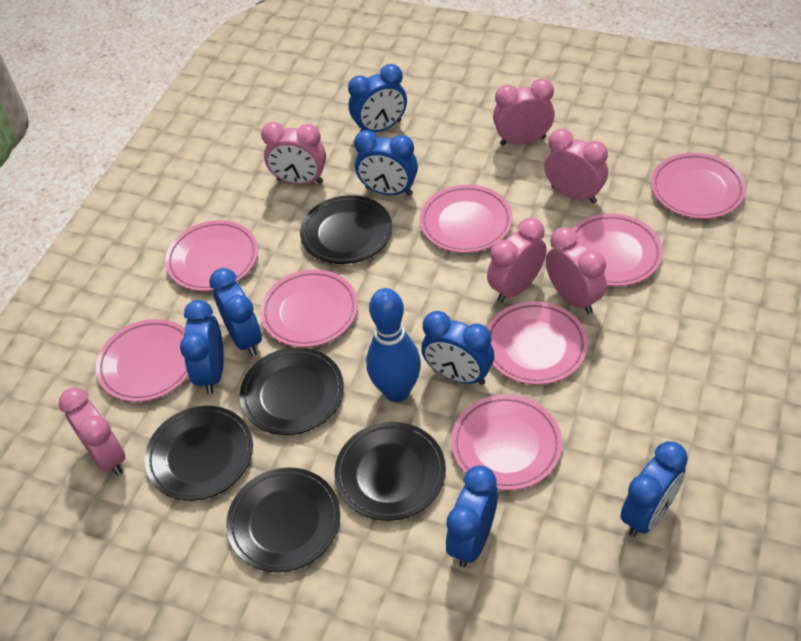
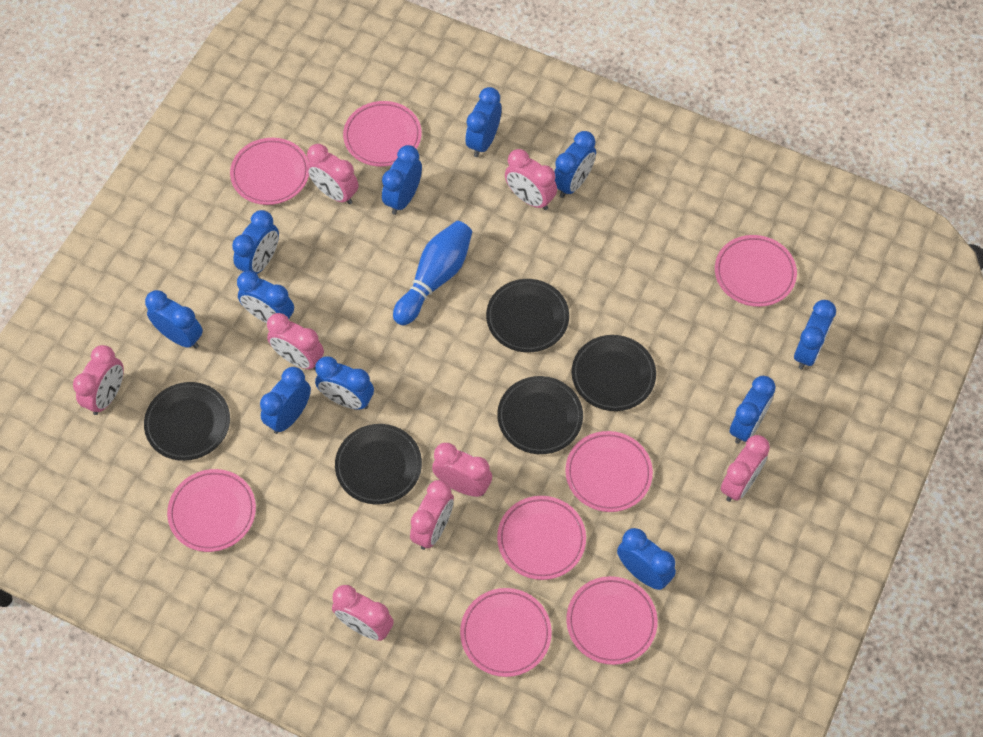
blue clock: [180,300,224,394] [209,268,262,356] [348,64,407,132] [354,130,418,196] [421,311,494,385] [446,466,498,567] [621,441,688,537] = 7 -> [145,290,203,349] [232,210,279,274] [237,271,294,323] [260,367,311,434] [315,356,374,410] [382,145,422,215] [465,87,502,157] [554,131,596,198] [617,528,676,590] [730,376,776,444] [794,300,836,369] = 11
pink clock: [59,387,126,476] [261,122,326,185] [487,218,546,303] [493,78,555,146] [544,129,608,204] [546,227,607,314] = 6 -> [73,345,124,415] [267,313,324,369] [307,144,359,205] [332,585,394,641] [410,480,454,550] [432,443,492,497] [505,149,557,210] [721,435,770,502] = 8

